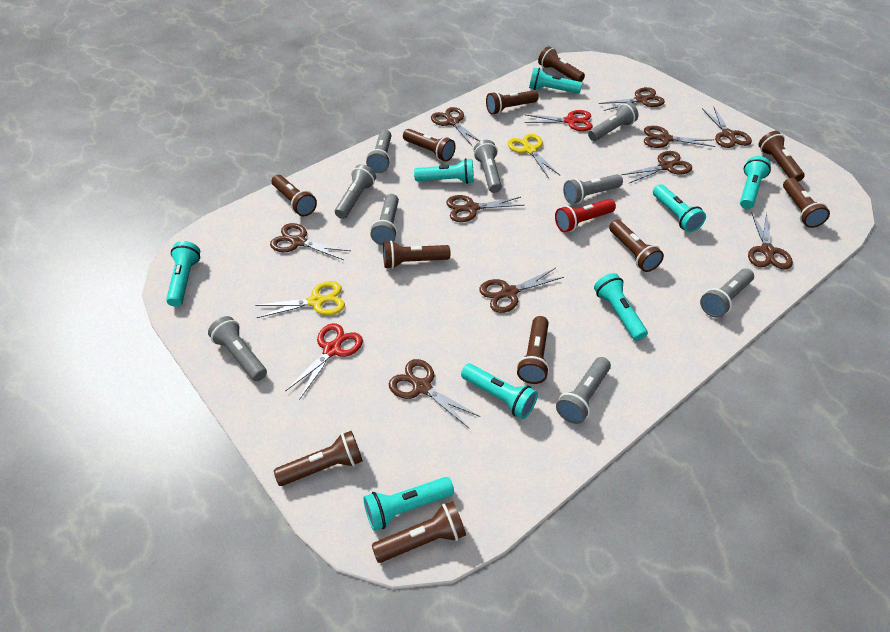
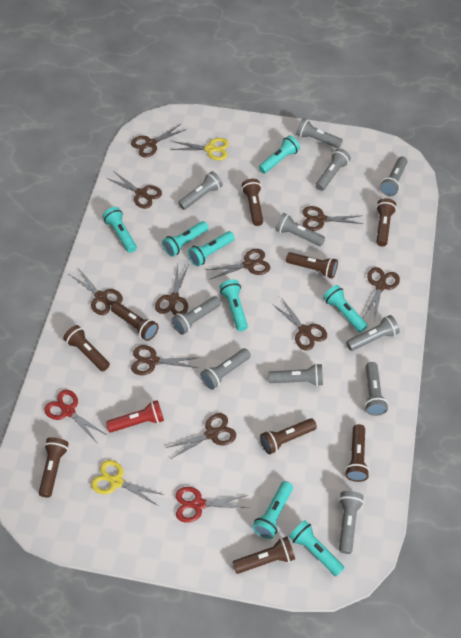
brown flashlight: [272,175,317,216] [274,431,363,486] [372,501,466,563] [383,241,450,269] [403,129,456,162] [486,90,539,115] [517,316,549,384] [538,46,585,82] [609,220,664,272] [758,131,805,182] [783,178,830,228] = 11 -> [39,437,69,498] [63,325,110,372] [111,302,159,341] [233,537,295,574] [242,179,263,226] [260,418,317,454] [286,252,338,279] [345,424,370,482] [376,198,397,247] = 9
grey flashlight: [208,316,267,381] [335,164,376,219] [366,129,391,173] [370,194,399,245] [474,140,502,193] [556,357,611,424] [563,174,623,204] [588,102,639,141] [700,268,754,318] = 9 -> [172,296,221,335] [178,171,223,210] [200,348,251,390] [268,364,323,386] [275,213,325,246] [296,119,343,148] [316,148,351,191] [339,491,364,554] [346,315,400,351] [365,362,388,416] [380,156,408,196] = 11

